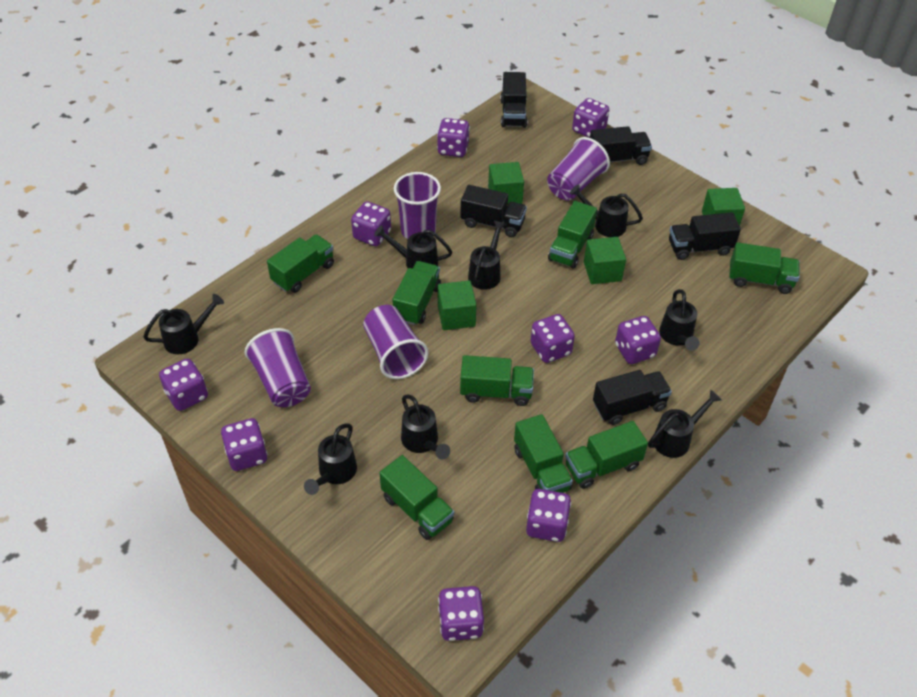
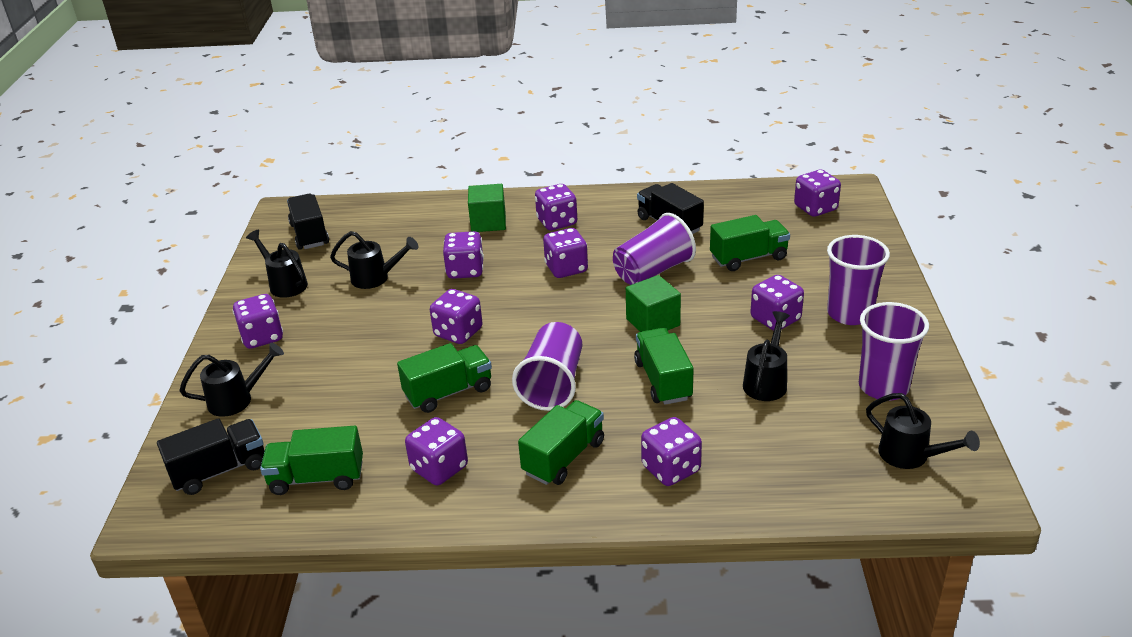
black truck: [460,185,527,237] [500,72,528,128] [590,126,652,165] [593,370,672,425] [669,212,741,260] = 5 -> [157,418,265,495] [287,194,329,250] [637,183,704,234] = 3
black watering can: [143,294,224,354] [304,423,357,495] [374,225,452,269] [401,394,450,459] [468,221,506,290] [570,184,643,237] [648,390,722,458] [659,289,700,351] = 8 -> [179,343,284,417] [246,230,308,298] [330,231,418,289] [743,311,790,401] [866,393,980,469] = 5
green cube: [438,280,477,330] [488,162,524,204] [584,237,626,284] [702,188,745,226] = 4 -> [468,184,506,232] [626,275,681,332] = 2
green truck: [267,234,334,293] [380,455,454,540] [392,261,441,325] [460,355,534,406] [514,414,573,493] [548,201,597,269] [565,421,648,489] [729,242,799,294] = 8 -> [260,426,363,495] [397,343,492,413] [518,400,604,485] [634,328,694,405] [710,215,790,271] = 5

